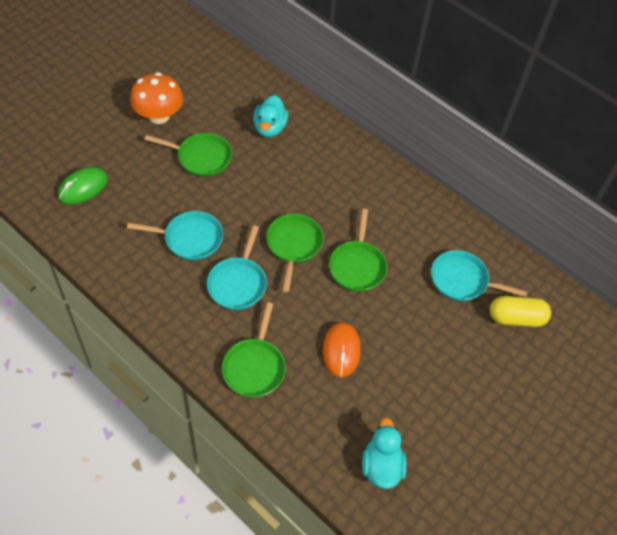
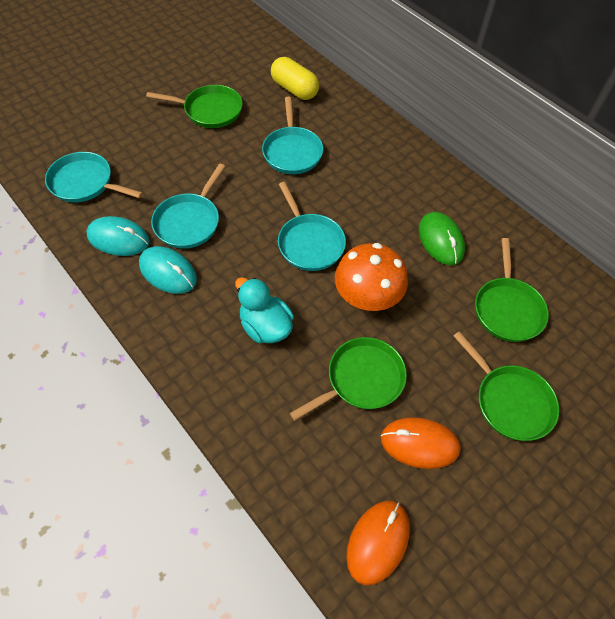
orange mouse: [323,322,361,377] = 1 -> [346,501,410,585] [381,417,461,469] = 2
turquoise duck: [253,95,289,137] [362,418,407,489] = 2 -> [235,277,294,343] = 1
turquoise mouse: none = 0 -> [86,216,150,256] [139,246,197,294] = 2
turquoise pan: [127,211,223,261] [207,225,267,310] [431,250,528,301] = 3 -> [45,152,143,202] [151,164,226,249] [262,97,323,174] [278,182,346,271] = 4

